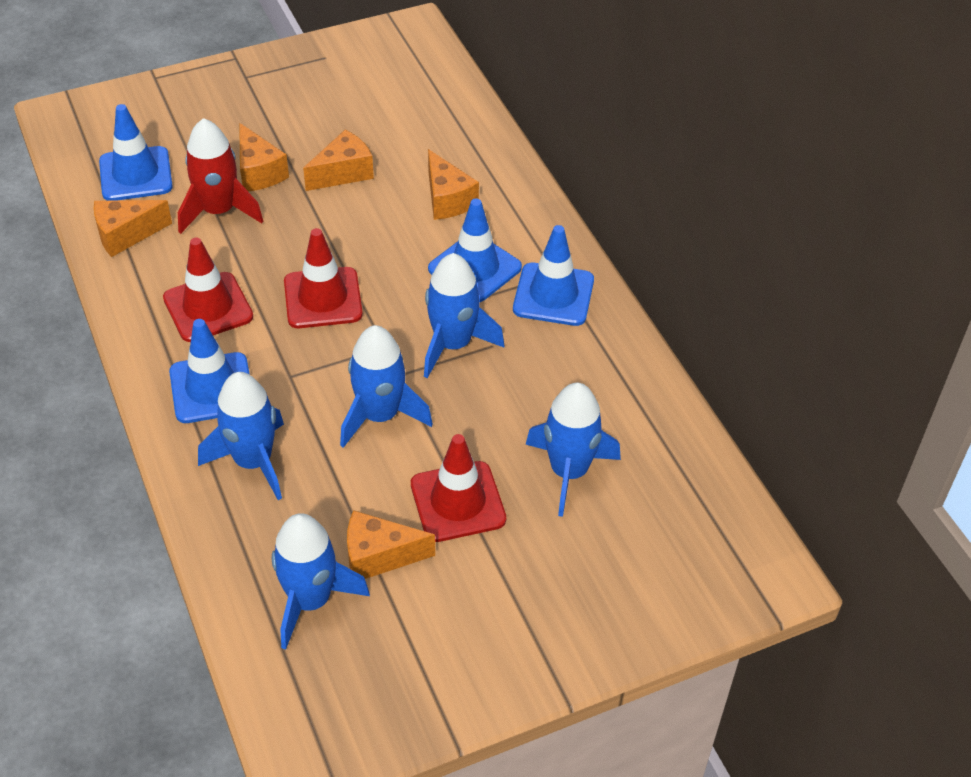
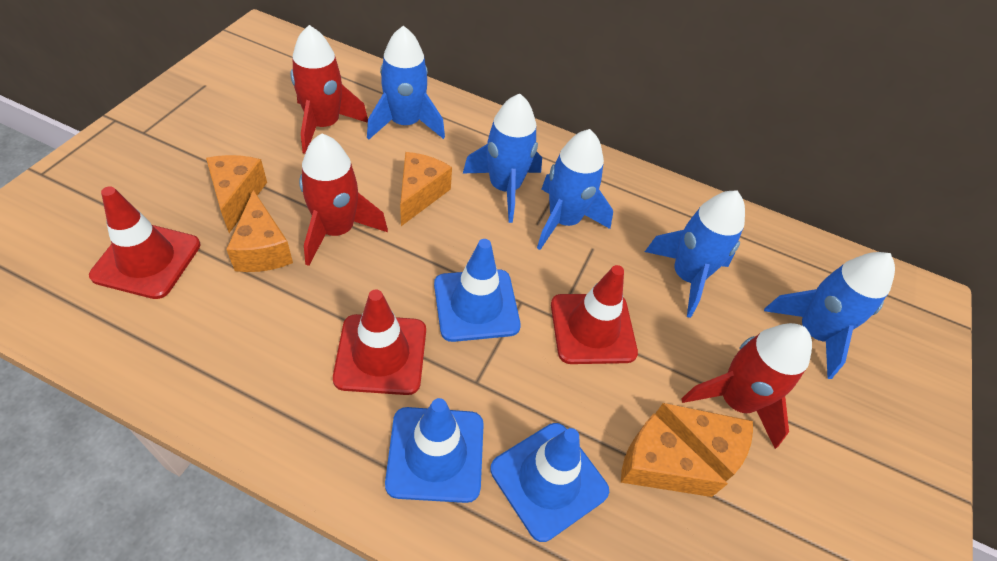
blue traffic cone: [99,104,173,201] [169,319,250,423] [428,198,522,302] [513,225,594,326] = 4 -> [385,398,484,503] [434,239,521,342] [490,423,609,542] = 3
red rocket: [178,118,263,234] = 1 -> [290,25,368,154] [299,133,388,266] [681,323,812,449] = 3

